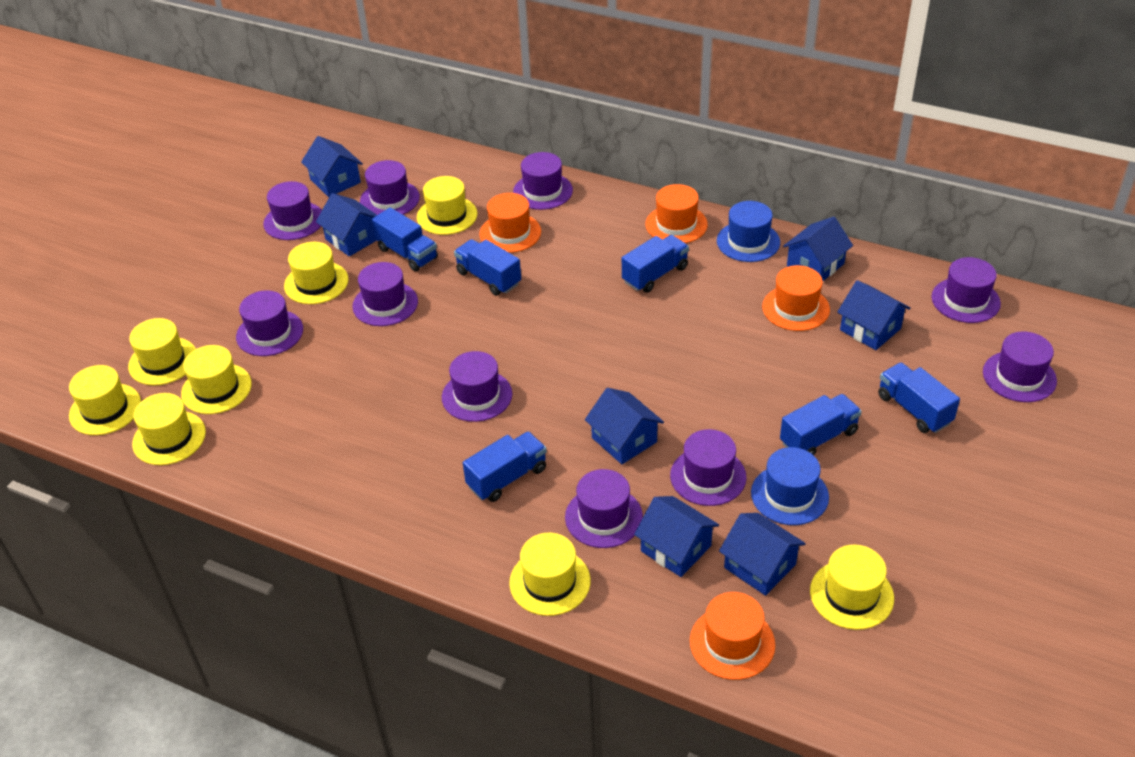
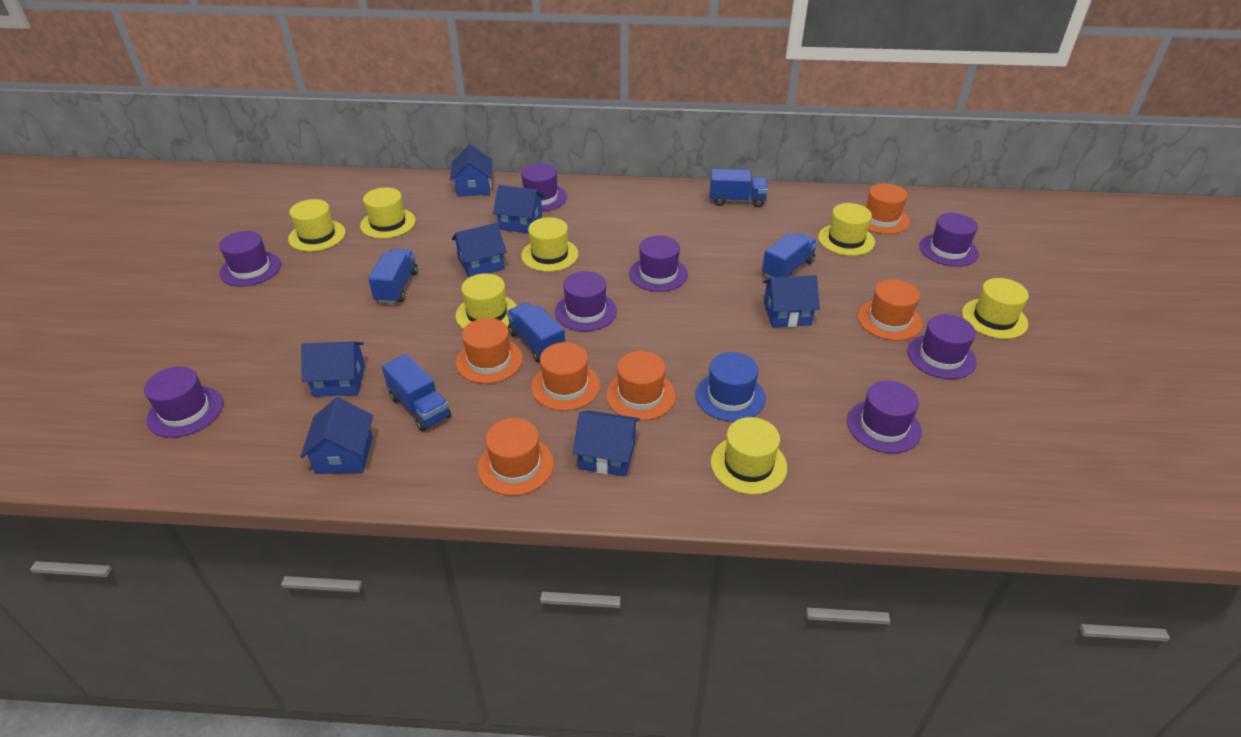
blue hat: [717,201,780,262] [751,447,829,525] = 2 -> [696,352,766,422] = 1
blue truck: [372,207,438,271] [454,239,521,296] [463,431,547,502] [622,235,689,293] [780,394,862,455] [878,363,960,433] = 6 -> [368,249,418,304] [382,354,451,431] [507,302,565,362] [710,169,768,207] [762,233,818,278] = 5
orange hat: [479,193,541,253] [645,184,708,243] [690,592,776,680] [762,265,830,331] = 4 -> [456,318,523,384] [477,418,554,496] [531,342,600,411] [606,351,676,420] [857,279,922,341] [864,183,910,234] = 6
purple hat: [236,290,303,356] [263,181,322,240] [352,262,418,326] [360,160,420,215] [442,351,512,422] [513,152,573,210] [565,469,643,548] [670,429,747,506] [932,257,1001,323] [983,331,1057,402] = 10 -> [144,366,223,438] [219,231,281,286] [521,163,567,212] [555,271,617,331] [629,236,688,292] [847,380,922,454] [908,314,977,379] [919,213,979,267] = 8
yellow hat: [69,365,141,435] [128,318,196,386] [132,393,206,465] [181,345,252,414] [284,242,349,304] [417,176,478,235] [510,533,591,616] [810,545,894,630] = 8 -> [288,199,346,251] [360,187,416,238] [455,273,517,329] [521,217,578,272] [711,417,787,495] [818,203,875,256] [962,278,1029,339] = 7

